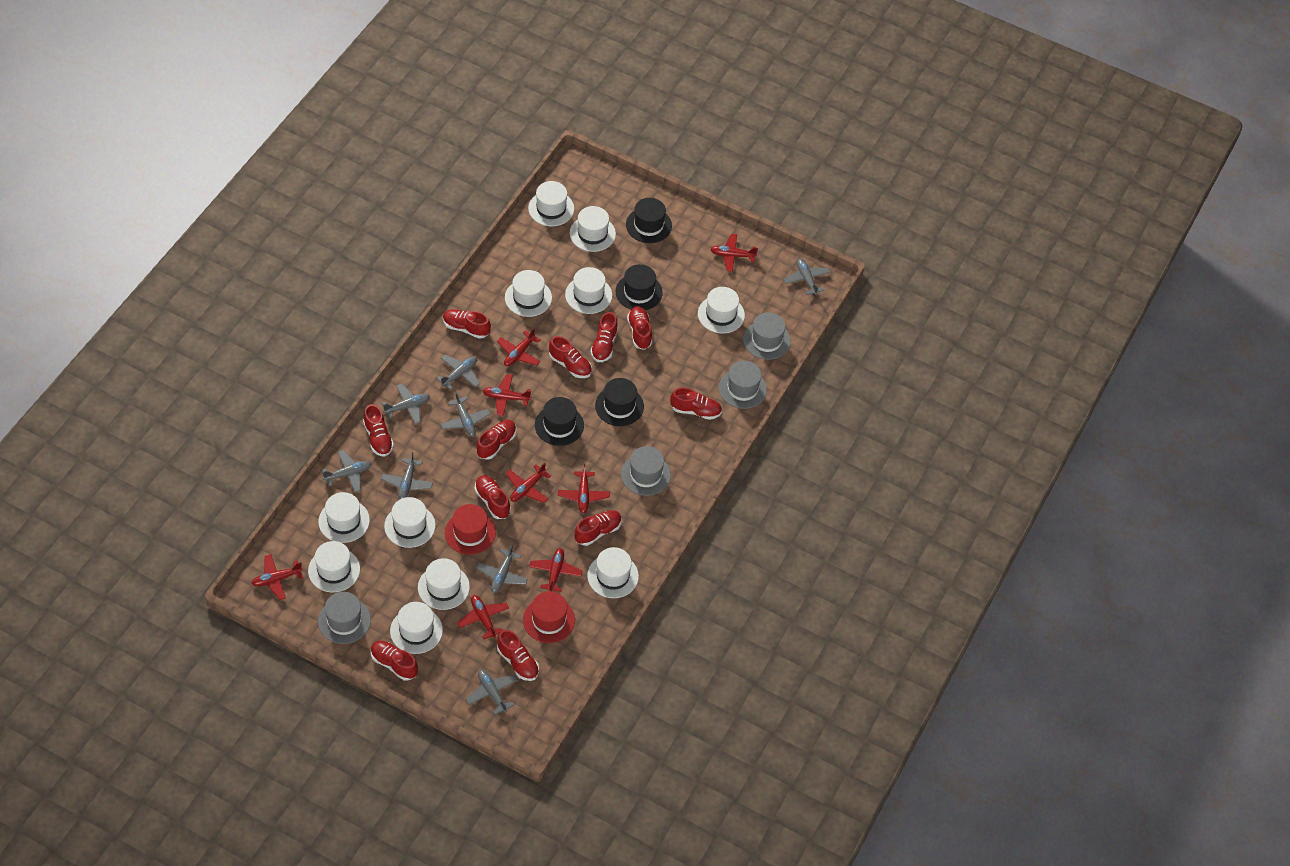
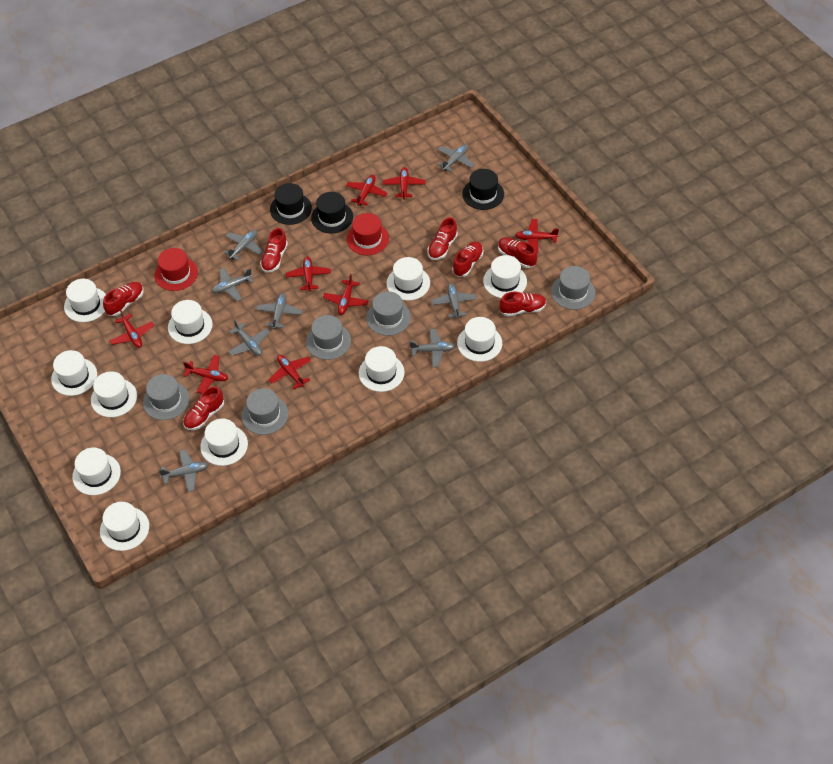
black hat: [535,397,584,446] [595,378,644,426] [615,264,663,310] [626,198,672,243] = 4 -> [270,183,312,225] [311,192,353,233] [462,169,504,210] = 3
grey hat: [318,592,371,644] [621,446,671,496] [719,361,767,409] [743,312,791,360] = 4 -> [143,374,189,420] [242,388,288,435] [306,315,351,360] [366,291,411,336] [551,266,595,310] = 5
red shoe: [363,404,394,457] [371,641,418,681] [443,309,491,339] [474,475,511,519] [476,420,517,460] [497,630,539,681] [549,336,592,378] [574,510,622,546] [590,312,618,362] [627,306,652,350] [670,387,722,420] = 11 -> [103,282,144,316] [183,386,224,430] [260,228,288,273] [428,217,458,260] [452,242,483,277] [498,237,537,268] [499,292,546,316] = 7

